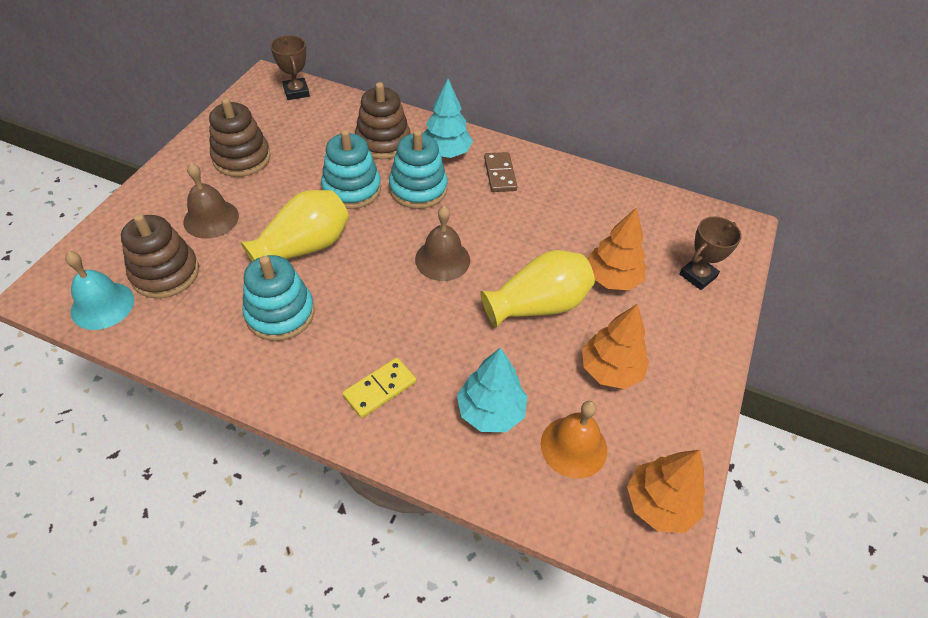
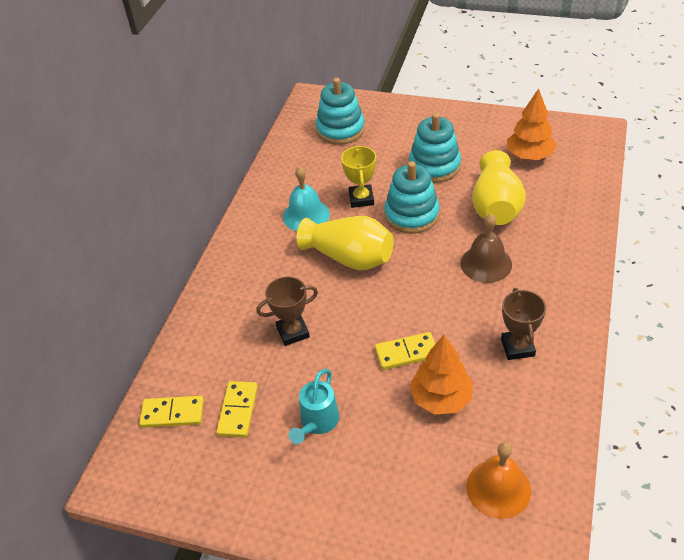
brown bell: [183,163,239,239] [415,206,470,281] = 2 -> [461,214,512,283] = 1
brown domino: [484,152,518,192] = 1 -> none = 0
brown stacking toy: [121,214,199,299] [209,98,271,177] [355,82,410,159] = 3 -> none = 0
orange tree: [582,304,649,389] [587,207,646,290] [627,450,706,533] = 3 -> [409,335,473,414] [507,89,556,160] = 2
turquoise tree: [422,79,473,158] [457,347,527,432] = 2 -> none = 0
turquoise watering can: none = 0 -> [289,369,339,444] = 1
yellow domino: [342,358,416,418] = 1 -> [139,396,204,428] [216,381,258,437] [375,332,435,370] = 3
yellow trophy: none = 0 -> [341,146,376,208] = 1

